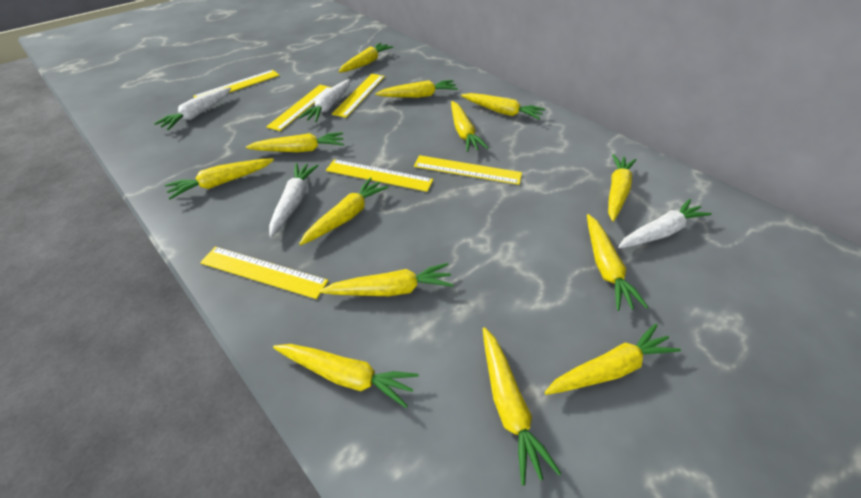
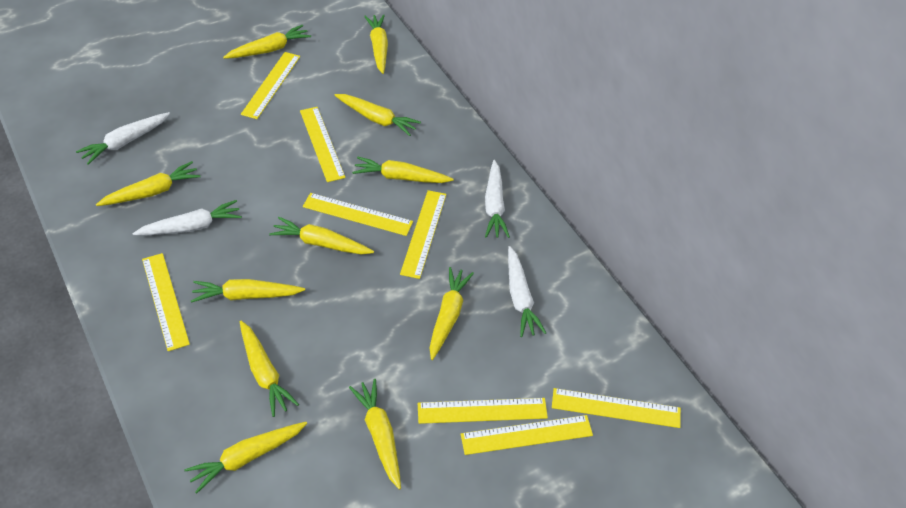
yellow carrot: [165,158,274,199] [246,132,344,152] [273,344,419,408] [299,177,389,246] [319,263,454,296] [339,43,393,73] [375,80,458,98] [451,101,488,152] [461,93,545,120] [483,327,561,485] [545,324,681,395] [587,214,648,311] [608,154,636,222] = 13 -> [96,161,201,206] [184,422,307,494] [191,279,305,303] [223,25,311,59] [240,321,299,417] [269,217,374,255] [334,94,421,136] [349,379,401,490] [352,156,454,183] [364,14,388,74] [430,267,474,360] = 11
yellow ruler: [193,70,280,98] [200,247,329,299] [266,85,332,131] [326,159,433,192] [332,74,385,118] [414,155,522,185] = 6 -> [142,253,190,351] [241,52,300,119] [300,107,346,182] [303,193,413,236] [400,190,446,279] [418,398,548,424] [461,415,593,455] [552,388,681,428] = 8

